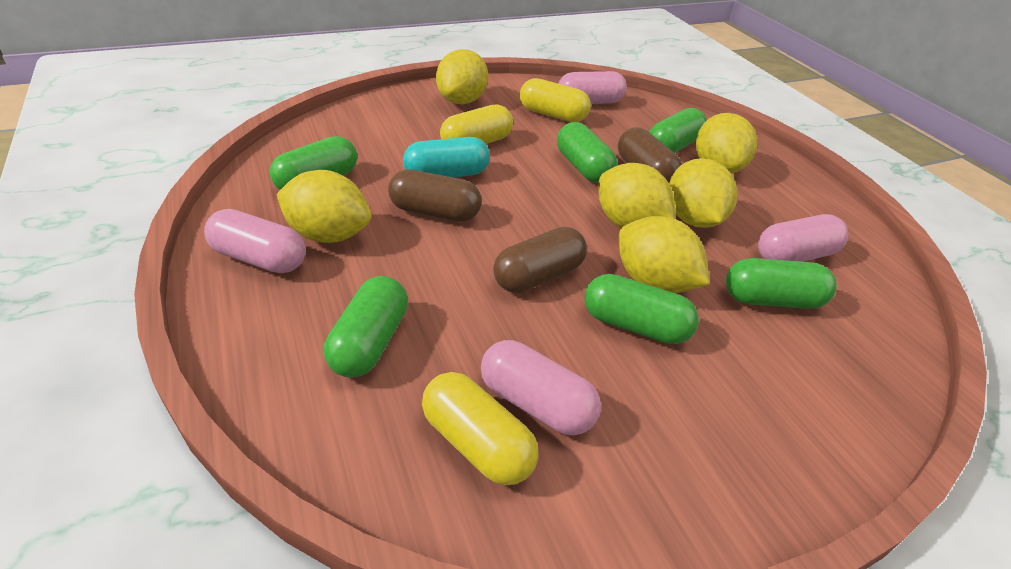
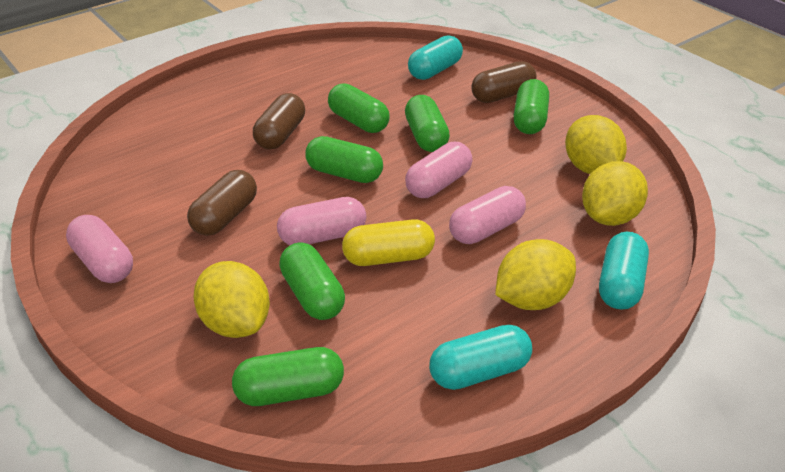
turquoise capsule: [403,137,490,177] = 1 -> [408,35,463,80] [429,325,532,390] [599,232,649,310] = 3
yellow capsule: [422,372,538,486] [440,104,513,144] [520,78,591,122] = 3 -> [342,219,435,266] = 1
yellow lemon: [276,170,371,243] [436,49,488,104] [599,163,676,228] [619,216,710,293] [669,158,737,228] [696,113,757,174] = 6 -> [193,261,270,338] [495,239,576,310] [565,115,627,174] [582,161,648,226] = 4

